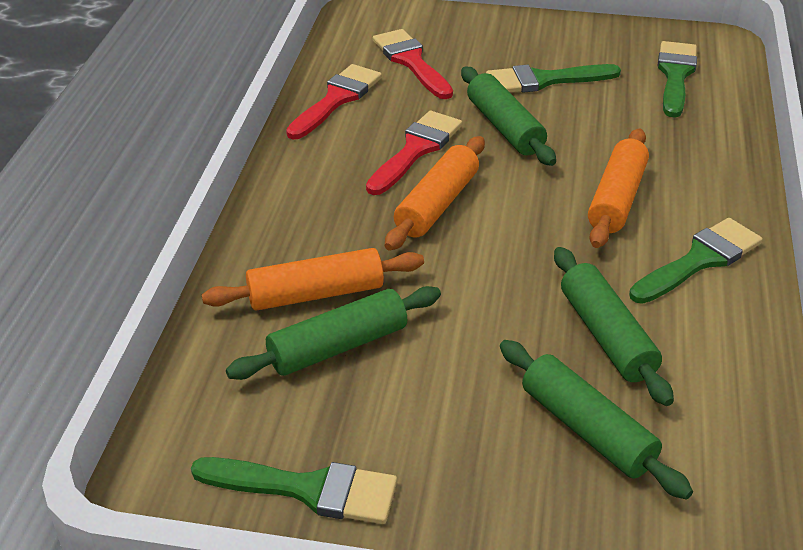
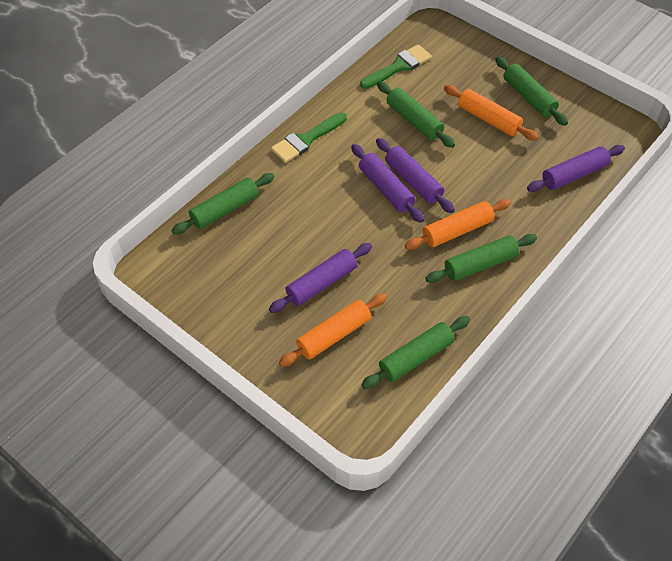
green brush: [191,457,397,524] [486,64,621,93] [629,218,763,304] [657,41,697,118] = 4 -> [271,112,347,163] [360,44,432,89] = 2
green rolling pin: [226,286,441,380] [461,67,556,166] [500,340,693,499] [554,247,674,406] = 4 -> [172,173,274,235] [361,316,470,389] [377,81,455,148] [425,234,537,283] [495,56,568,126] = 5
purple rolling pin: none = 0 -> [269,243,372,313] [351,144,424,223] [376,138,455,213] [527,145,625,192] = 4
red brush: [286,64,382,139] [366,111,462,195] [373,29,453,99] = 3 -> none = 0

